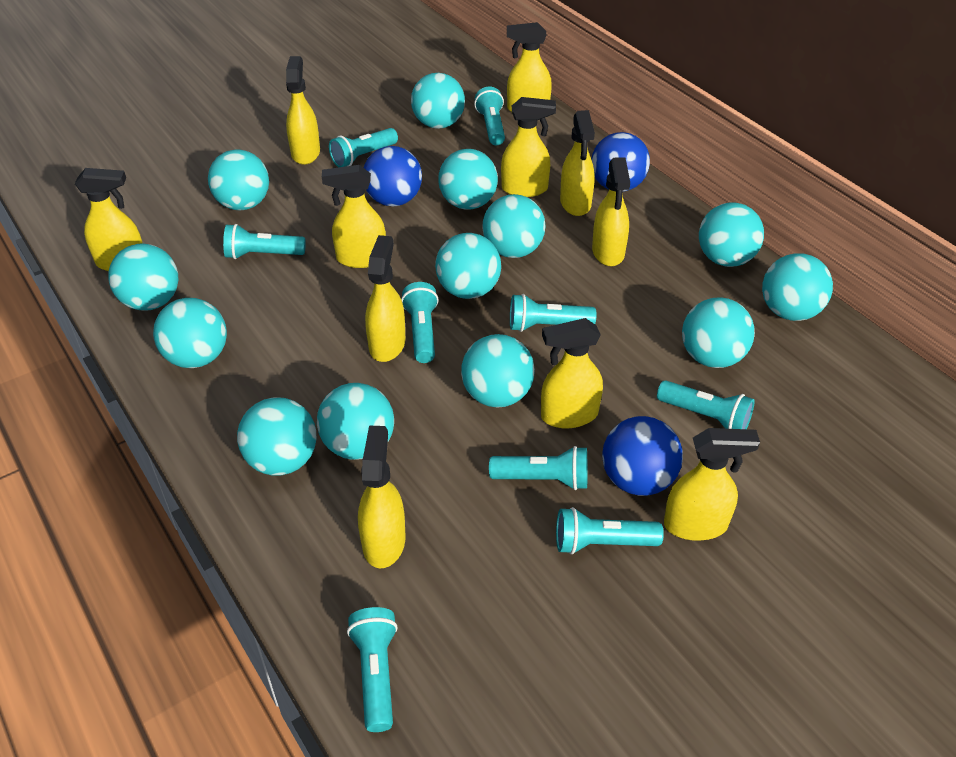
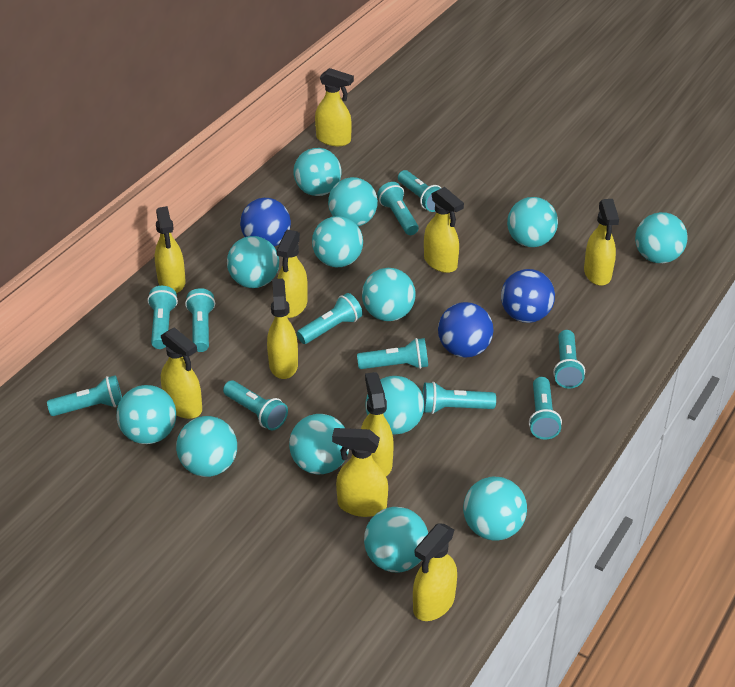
turquoise flashlight: [223,224,306,259] [329,128,398,167] [347,607,398,732] [401,282,439,363] [474,87,505,145] [489,446,588,490] [510,294,597,332] [556,507,664,554] [657,380,755,429] = 9 -> [47,375,122,416] [147,286,178,349] [185,288,215,352] [223,381,288,431] [297,293,362,344] [357,338,428,369] [377,182,419,235] [398,170,441,212] [422,382,496,414] [529,377,562,440] [553,330,585,389] = 11
yellow spray bottle: [75,168,143,271] [286,56,320,165] [322,165,386,268] [358,426,406,568] [365,235,406,362] [501,97,556,197] [507,22,552,112] [541,318,603,428] [560,110,595,216] [592,157,630,266] [664,428,760,541] = 11 -> [155,206,186,293] [161,327,202,419] [267,278,298,379] [276,230,308,318] [315,68,354,146] [332,428,388,517] [361,372,394,476] [413,523,457,621] [424,187,464,273] [584,199,619,286] = 10

